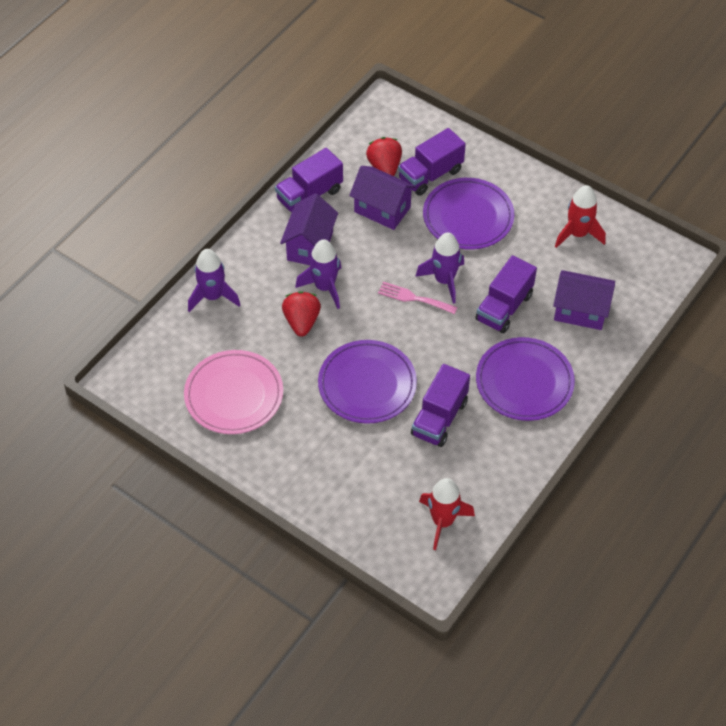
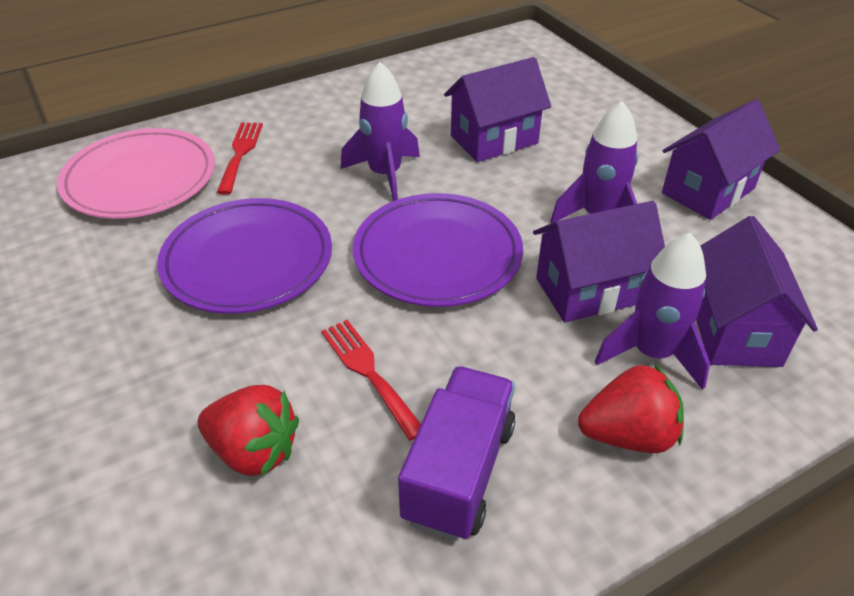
pink fork: [378,282,458,314] = 1 -> none = 0
purple house: [280,193,338,265] [349,166,416,230] [553,270,615,330] = 3 -> [444,57,551,162] [533,201,665,323] [662,99,780,220] [696,216,818,367] = 4
purple plate: [318,340,417,424] [423,178,514,250] [476,337,575,421] = 3 -> [157,198,332,314] [353,193,523,307] = 2
purple truck: [275,148,343,212] [398,128,466,196] [411,364,470,447] [475,255,537,333] = 4 -> [398,366,516,541] = 1
red fork: none = 0 -> [217,122,263,195] [321,320,421,441] = 2
red rocket: [419,478,475,550] [555,185,606,248] = 2 -> none = 0

